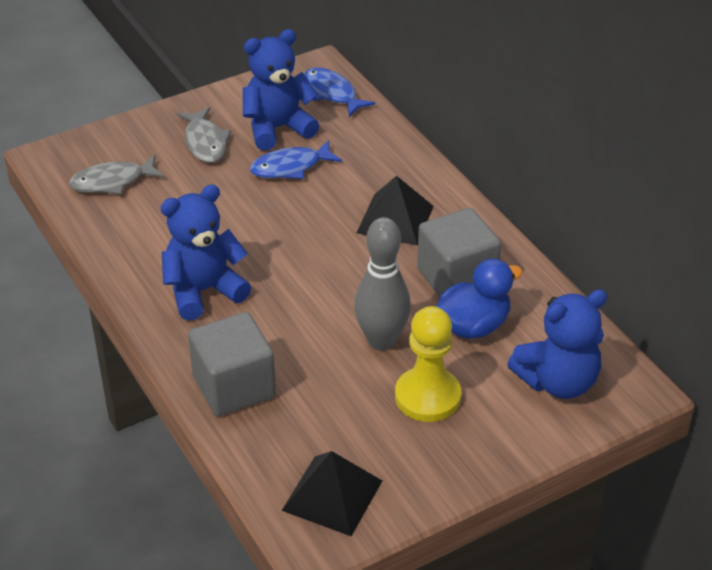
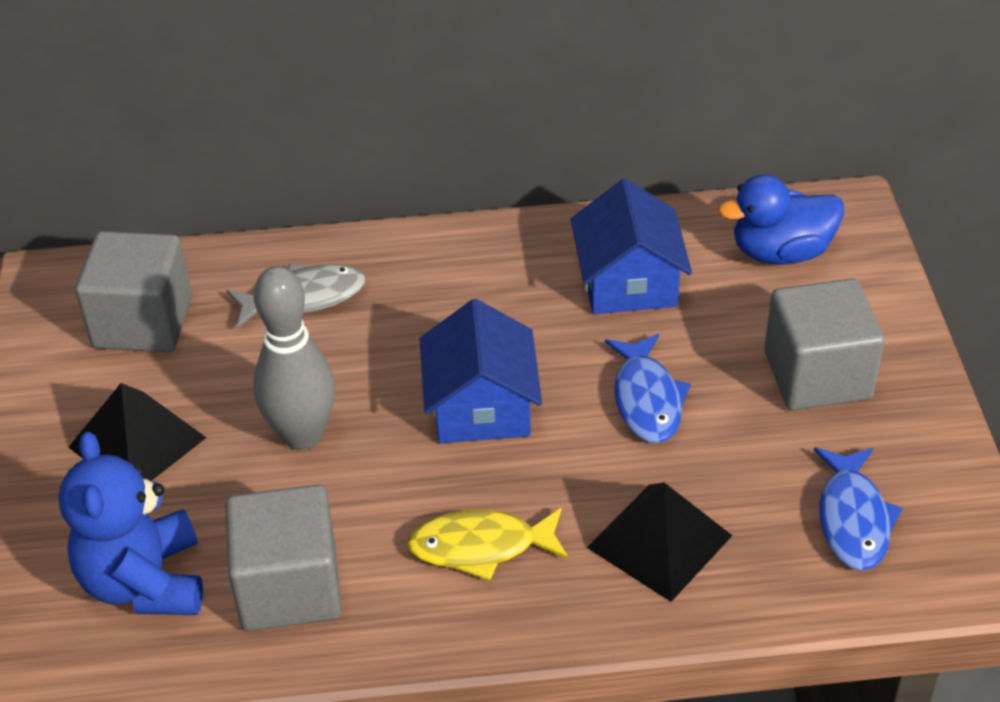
blue house: none = 0 -> [420,299,542,443] [571,179,692,314] = 2
blue teddy bear: [161,184,251,321] [243,29,320,151] [507,289,607,399] = 3 -> [59,432,203,615] = 1
grey cube: [188,312,276,417] [417,208,501,297] = 2 -> [75,231,192,352] [225,485,342,631] [764,278,885,411] = 3
grey fish: [69,155,164,194] [177,107,231,163] = 2 -> [226,264,365,329] = 1
yellow fish: none = 0 -> [407,508,568,581] = 1
yellow pawn: [395,306,461,422] = 1 -> none = 0

